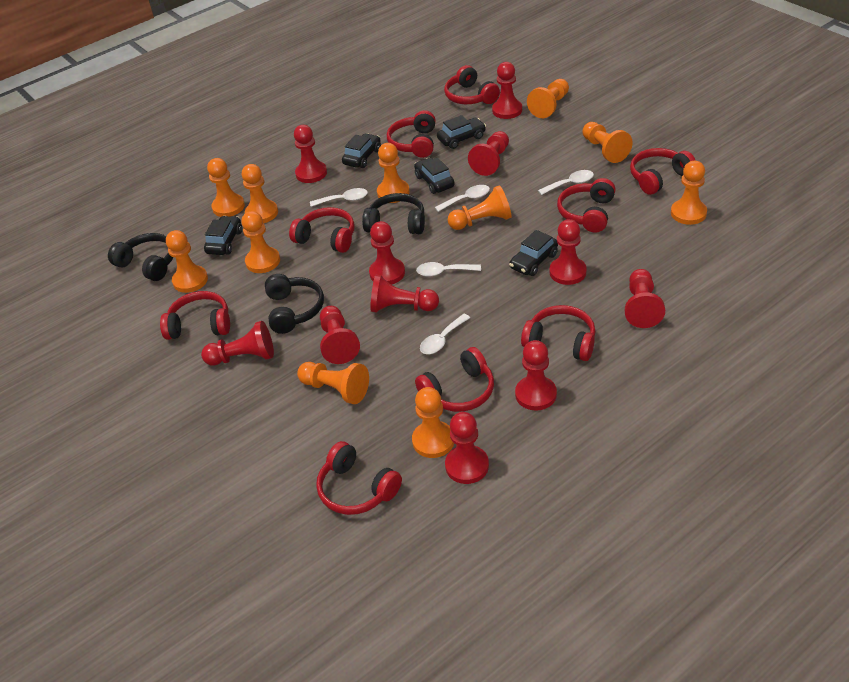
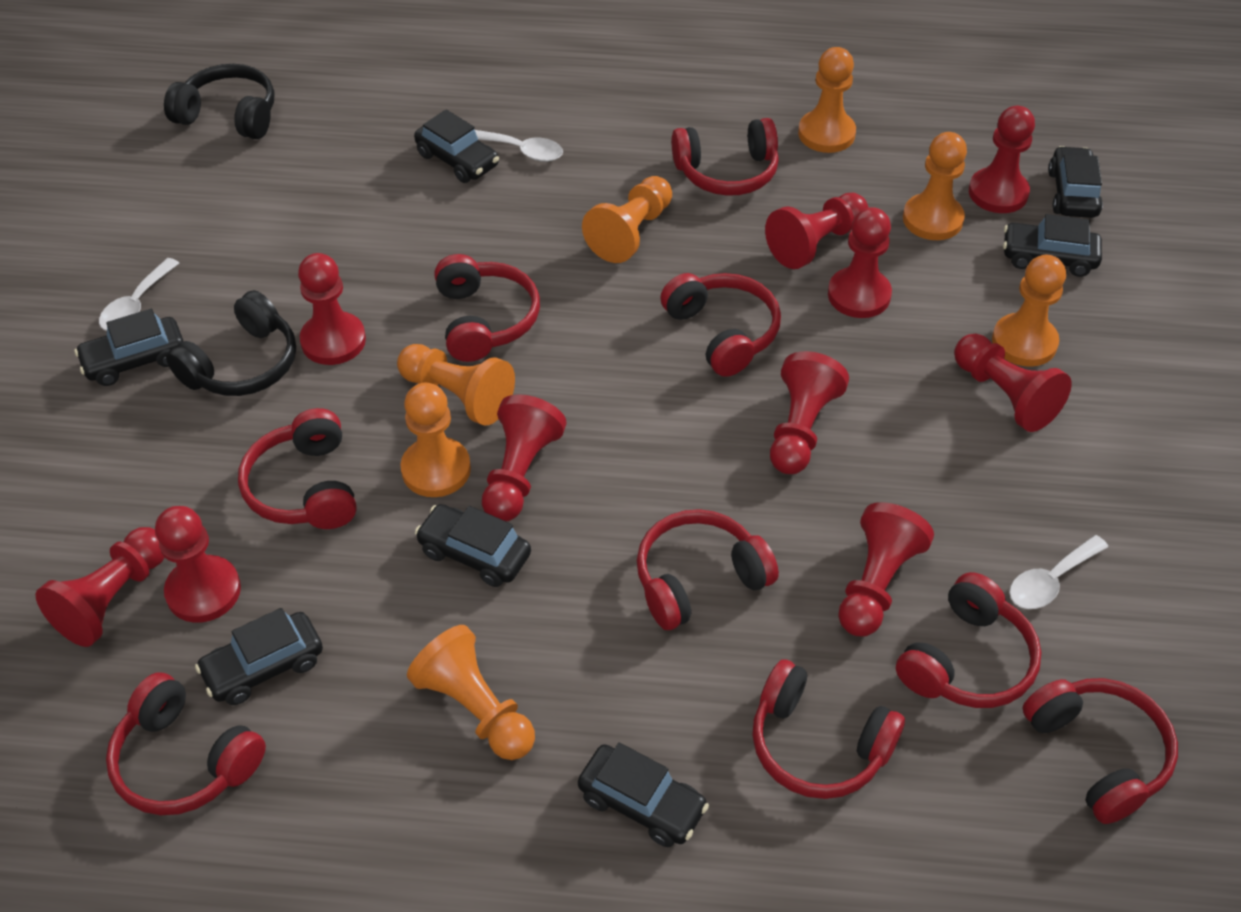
black car: [204,216,242,255] [342,133,381,168] [414,158,455,194] [437,115,486,149] [509,230,558,276] = 5 -> [75,309,184,386] [195,608,323,705] [414,109,499,183] [415,504,531,587] [578,743,709,847] [1003,214,1102,277] [1048,146,1103,218] = 7
black headphones: [108,233,173,281] [265,274,324,334] [362,193,425,234] = 3 -> [164,64,274,139] [166,290,296,396] = 2
orange pawn: [166,230,208,293] [207,158,245,217] [242,164,278,223] [242,211,280,273] [297,362,369,404] [377,143,410,203] [412,387,454,458] [448,185,511,230] [527,79,569,118] [582,122,632,163] [671,161,707,225] = 11 -> [397,344,515,426] [400,383,471,497] [407,625,535,760] [582,176,672,263] [798,47,856,153] [903,132,967,240] [992,255,1066,367] = 7
red pawn: [201,321,274,366] [294,125,327,183] [320,306,360,364] [369,221,405,285] [370,275,439,312] [445,412,489,484] [468,131,509,176] [492,62,522,119] [515,340,557,411] [550,219,587,285] [625,269,665,328] = 11 -> [36,527,165,647] [155,506,241,623] [298,253,366,365] [482,394,566,522] [765,193,868,269] [770,351,849,474] [828,207,892,318] [838,502,934,636] [954,334,1072,432] [969,106,1035,213] = 10
white spoon: [310,188,368,207] [416,262,481,276] [420,314,470,354] [435,185,490,212] [538,170,594,195] = 5 -> [99,258,179,331] [475,130,563,162] [1009,535,1108,609] = 3

